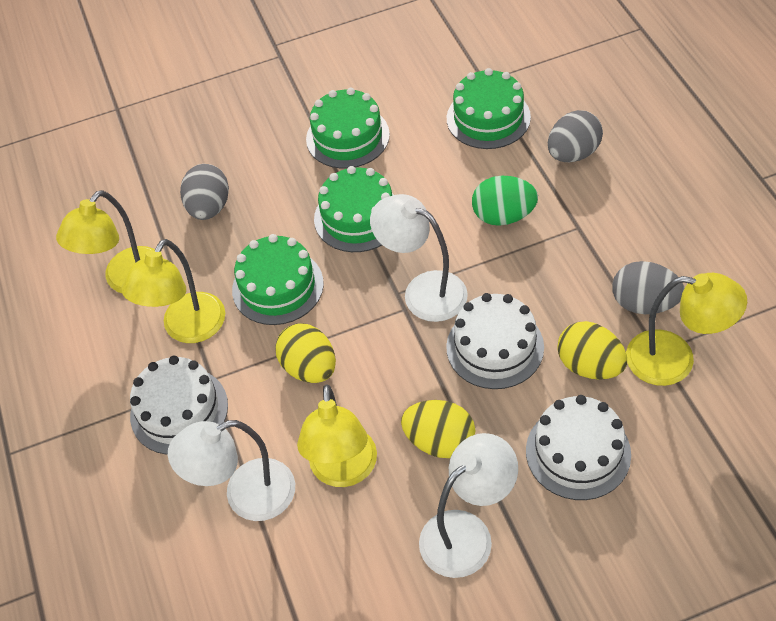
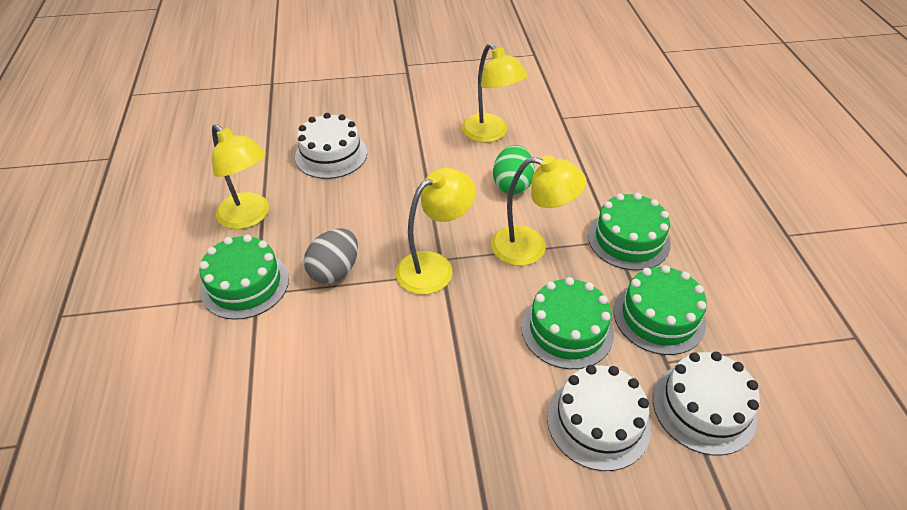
grey egg: [180,164,229,220] [548,110,603,162] [612,261,684,314] = 3 -> [304,229,358,284] = 1
white lamp: [168,420,295,521] [370,194,468,322] [419,433,518,578] = 3 -> none = 0
yellow egg: [275,323,336,383] [401,400,476,458] [557,321,627,380] = 3 -> none = 0

